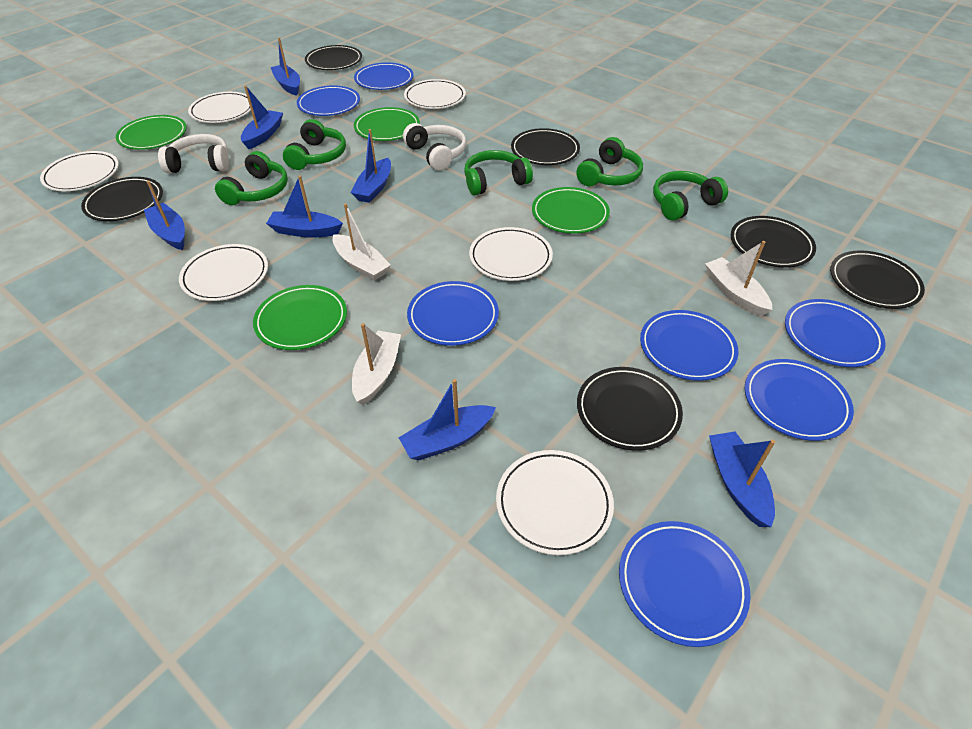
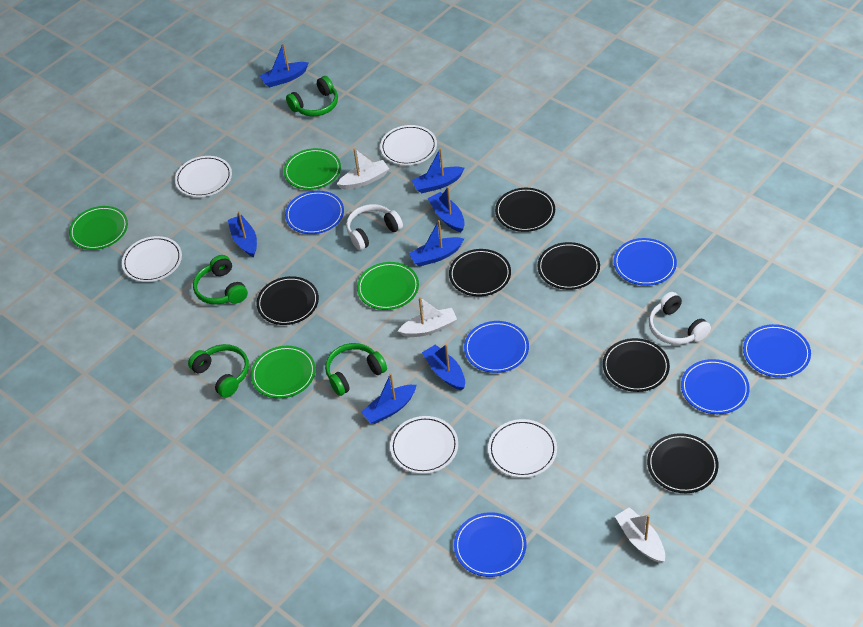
blue plate: [297,85,360,116] [354,63,414,90] [407,281,499,346] [619,521,751,647] [640,310,739,381] [745,359,854,441] [785,299,886,367] = 7 -> [285,191,344,234] [454,512,526,577] [464,321,529,373] [614,238,677,286] [681,359,750,414] [743,324,811,378] = 6
green headphones: [215,151,288,205] [283,119,346,170] [464,150,533,195] [576,137,643,186] [653,171,728,221] = 5 -> [188,344,249,398] [193,255,248,305] [286,76,338,116] [325,343,387,396] = 4
white plate: [40,151,119,191] [179,244,268,301] [188,92,251,123] [404,79,466,109] [469,227,553,281] [496,450,614,555] = 6 -> [122,236,182,282] [175,156,232,197] [380,125,437,165] [390,416,458,474] [488,419,557,478] = 5

